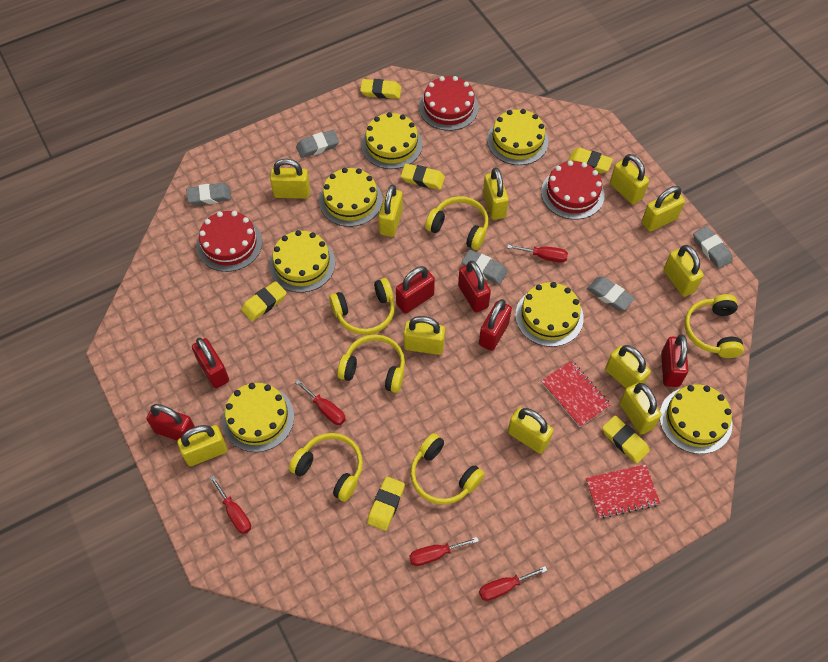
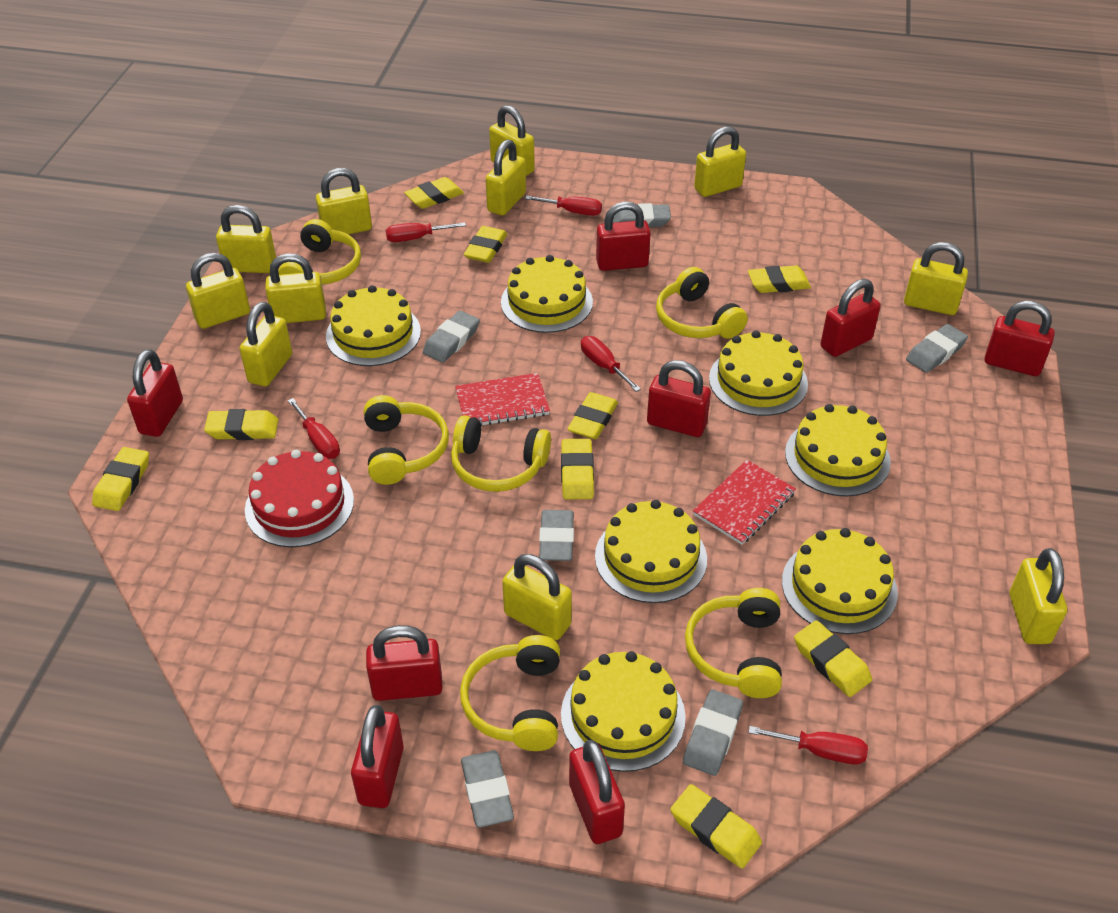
grey eraser: [186,183,231,205] [296,130,339,158] [461,249,508,285] [587,277,635,311] [693,226,733,269] = 5 -> [423,311,480,363] [461,750,514,828] [539,510,574,561] [613,203,671,227] [683,689,743,776] [906,324,968,373] = 6
red cake: [197,211,262,272] [419,76,479,131] [541,161,605,220] = 3 -> [245,450,354,547] = 1
red padlock: [146,404,195,441] [192,338,229,388] [396,266,435,313] [458,261,491,313] [479,299,512,351] [661,334,688,387] = 6 -> [127,349,183,437] [351,705,404,808] [366,625,443,701] [569,740,625,844] [596,202,651,271] [647,360,711,437] [820,279,881,357] [985,301,1055,376] = 8
yellow eraser: [241,281,287,322] [360,79,401,99] [367,476,405,531] [401,164,445,190] [568,148,613,174] [602,416,650,464] = 6 -> [92,447,149,511] [204,409,278,440] [404,177,464,209] [464,226,507,263] [561,439,594,499] [568,392,618,439] [670,784,762,869] [748,265,811,293] [794,620,872,697] = 9

